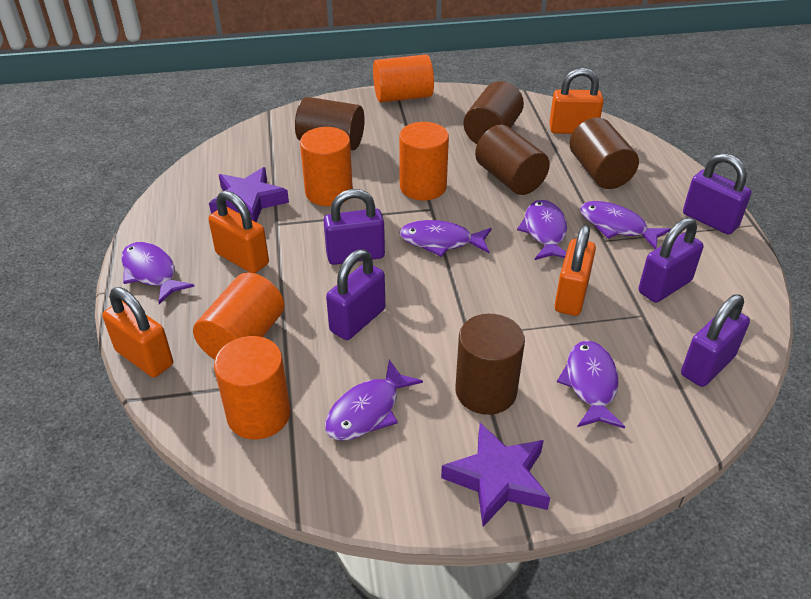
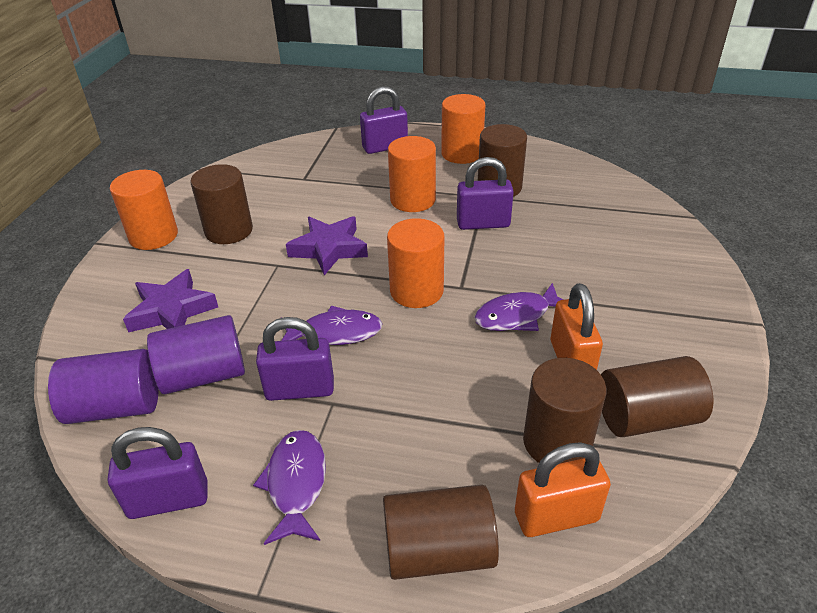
orange cylinder: [193,272,284,360] [214,336,291,439] [300,127,353,206] [373,55,434,102] [399,122,449,200] = 5 -> [110,170,178,250] [387,218,444,308] [388,136,436,212] [441,94,486,164] = 4
orange padlock: [102,287,173,377] [208,191,269,273] [549,68,604,134] [555,225,596,316] = 4 -> [515,442,611,537] [551,283,603,370] = 2
purple cylinder: none = 0 -> [48,349,158,424] [147,315,245,394] = 2
purple fish: [121,242,195,304] [325,360,423,440] [399,220,491,257] [517,200,567,260] [557,340,625,429] [580,201,671,250] = 6 -> [253,430,326,545] [281,306,382,345] [474,283,563,331] = 3
purple padlock: [323,189,385,265] [326,249,385,340] [638,218,704,303] [681,294,750,387] [683,153,752,235] = 5 -> [108,427,208,519] [256,317,334,401] [360,86,408,154] [457,157,514,230] = 4

